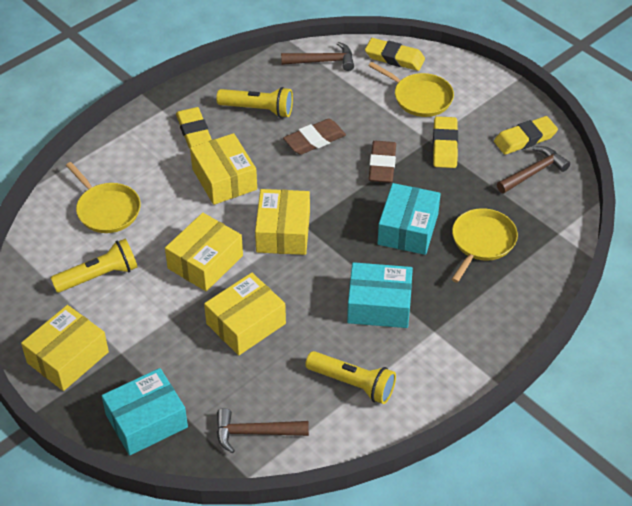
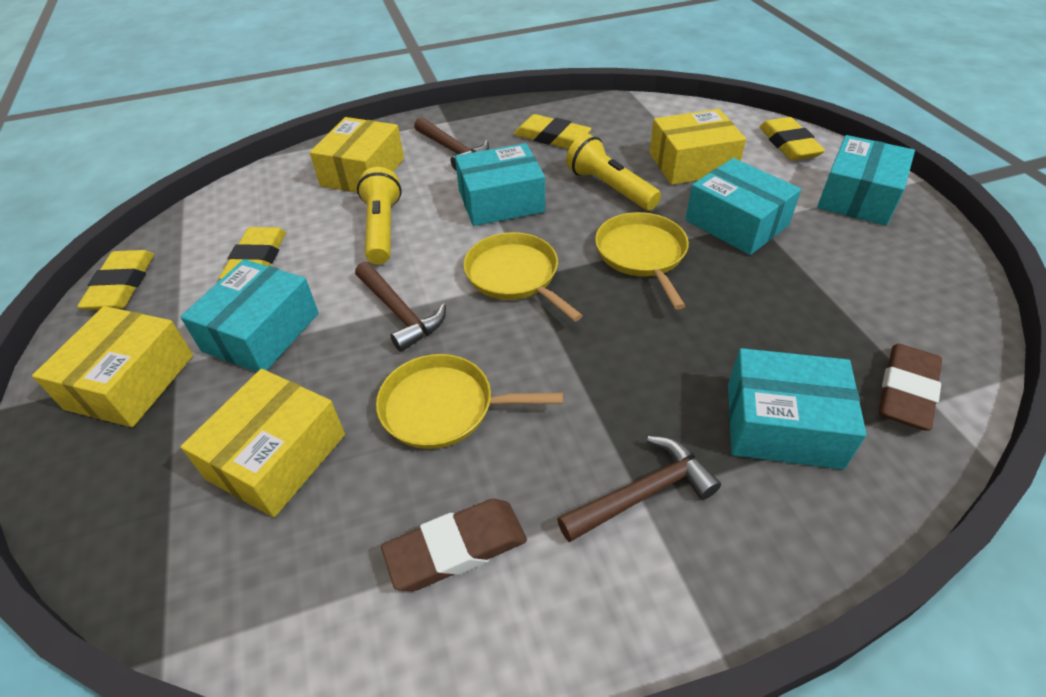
turquoise box: [102,368,188,455] [347,262,413,328] [378,183,440,255] = 3 -> [180,259,319,372] [455,143,545,226] [685,158,801,255] [728,348,867,469] [817,135,915,226] = 5
yellow box: [21,305,109,391] [165,213,243,291] [190,133,257,205] [204,273,286,355] [255,189,310,255] = 5 -> [32,306,193,427] [181,369,345,517] [310,117,404,193] [649,109,746,185] = 4
yellow flashlight: [51,239,138,293] [216,87,293,118] [305,351,396,404] = 3 -> [357,167,402,264] [566,133,661,210] = 2

